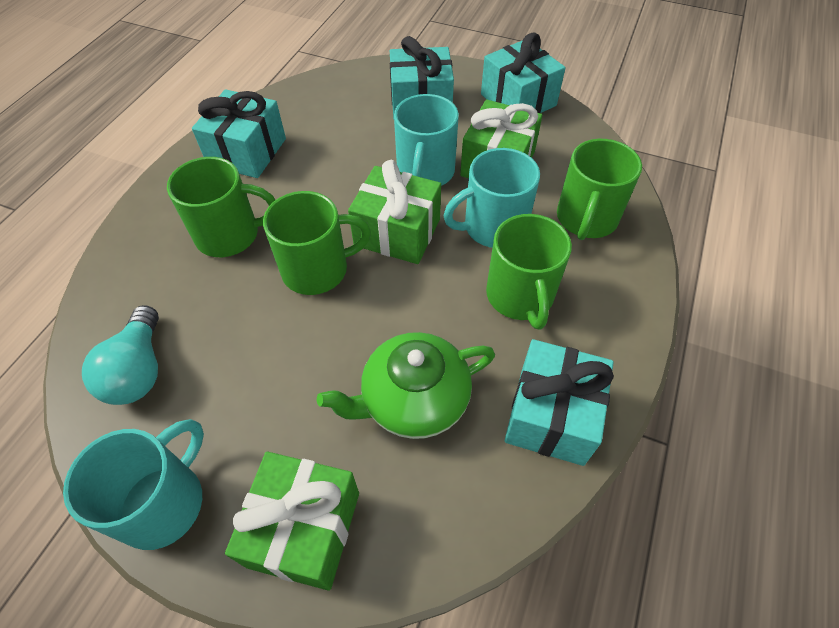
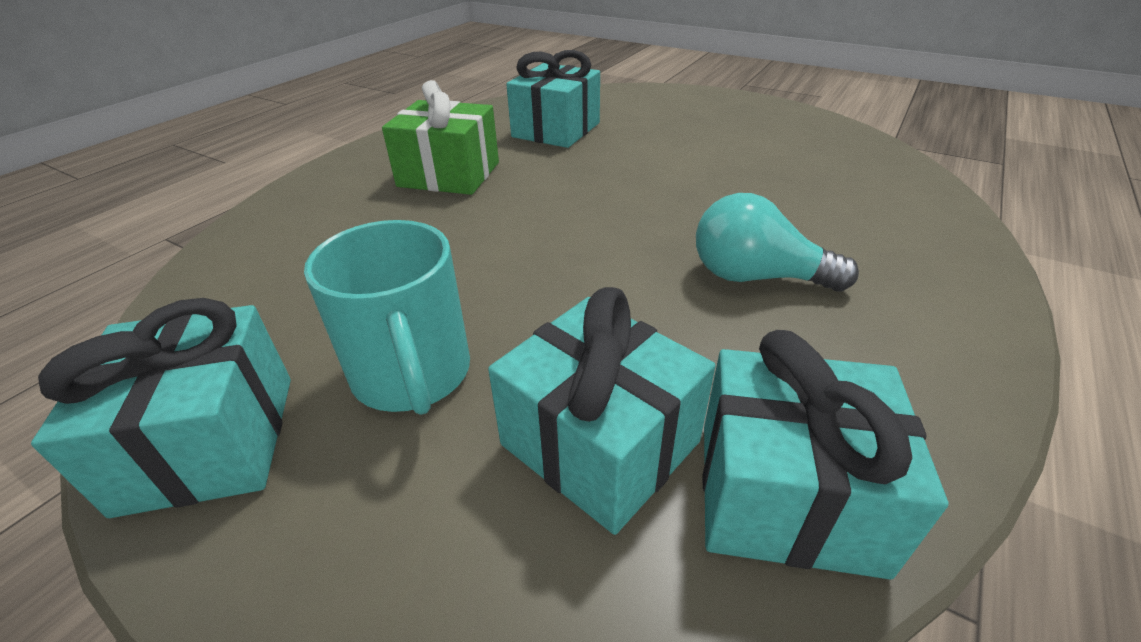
green gift: [225,451,359,591] [348,160,441,264] [460,100,542,178] = 3 -> [382,80,499,195] = 1
green mug: [167,157,275,257] [263,191,371,295] [486,214,572,330] [557,139,642,240] = 4 -> none = 0
green teapot: [317,332,495,439] = 1 -> none = 0
turquoise mug: [63,419,204,550] [394,94,459,186] [443,148,540,248] = 3 -> [304,220,470,415] = 1

